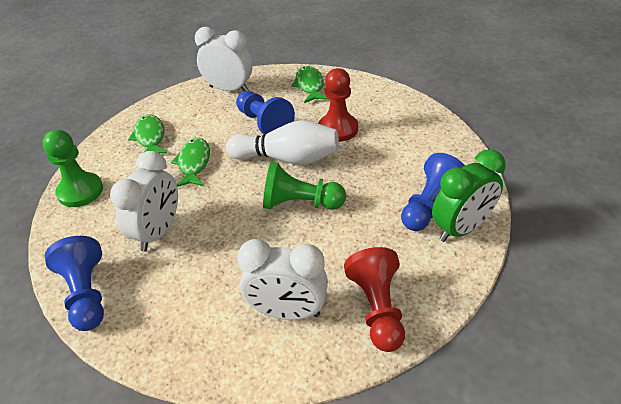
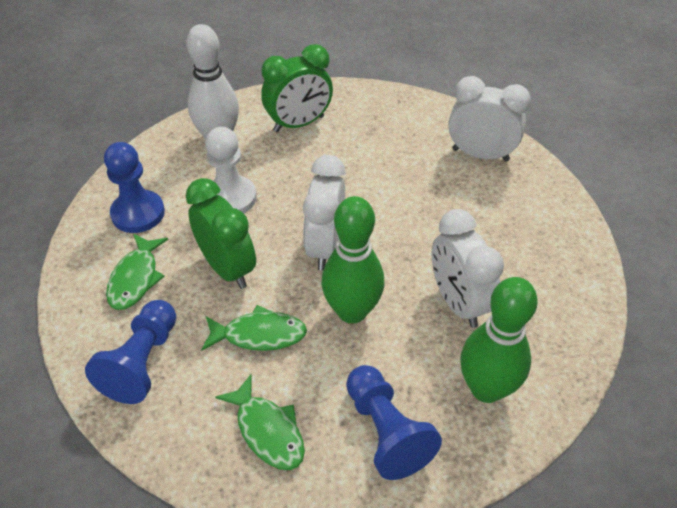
green bowling pin: none = 0 -> [322,196,384,324] [460,277,538,403] = 2
green clock: [432,149,506,242] = 1 -> [186,178,256,289] [261,44,333,132] = 2
green pawn: [42,130,103,207] [263,162,346,210] = 2 -> none = 0
red pawn: [318,68,358,142] [344,247,405,352] = 2 -> none = 0
white pawn: none = 0 -> [205,127,257,213] = 1

